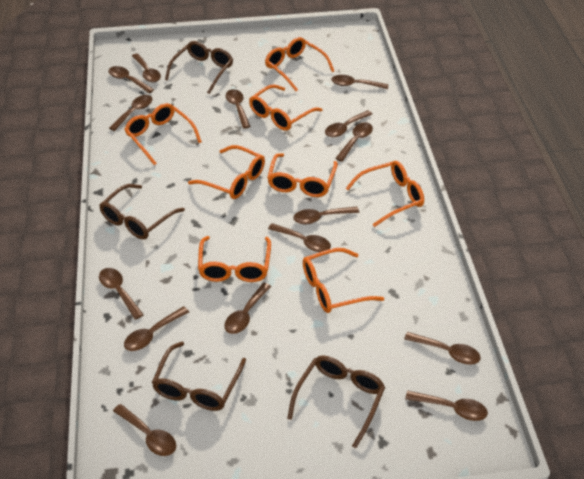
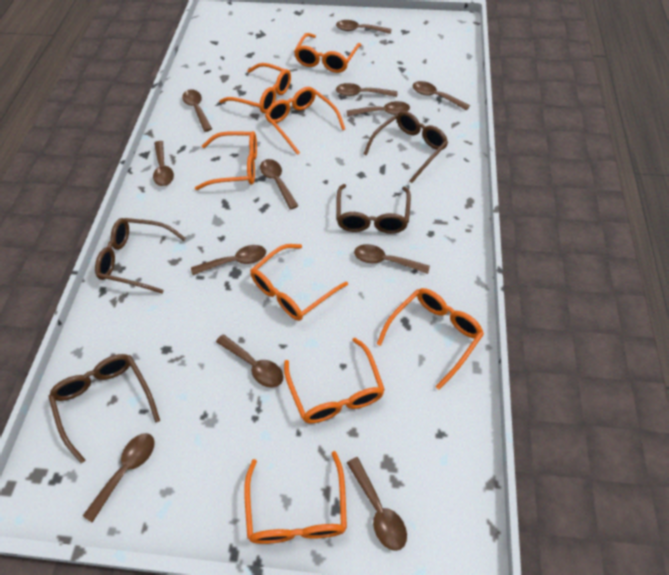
brown spoon: [99,268,144,320] [108,66,154,93] [109,95,152,131] [113,404,176,456] [124,306,189,351] [132,53,161,82] [224,283,271,334] [226,89,251,129] [268,223,331,252] [293,207,359,224] [325,110,372,137] [331,75,389,89] [335,122,373,162] [404,332,481,365] [405,391,488,421] = 15 -> [83,433,155,523] [153,141,174,186] [182,89,212,132] [191,245,266,275] [216,334,284,387] [260,159,298,210] [336,20,392,34] [336,83,397,97] [346,101,410,116] [347,457,407,551] [354,244,430,274] [412,81,470,111] = 12

